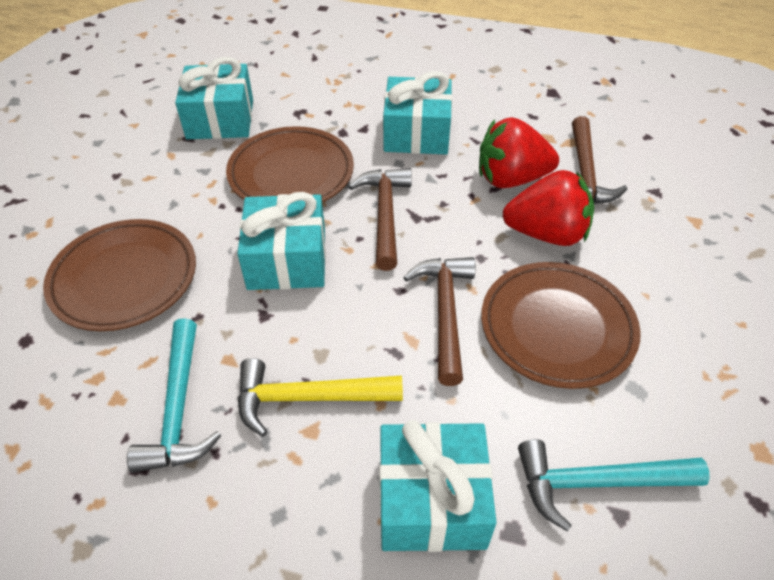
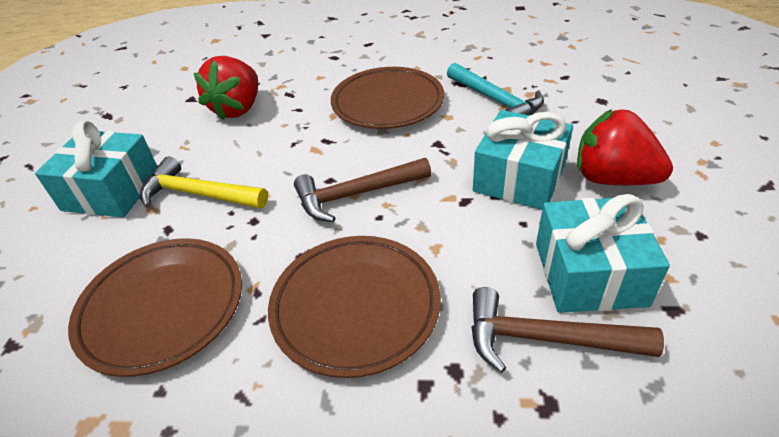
brown hammer: [348,168,412,271] [403,257,475,386] [572,116,627,204] = 3 -> [294,158,431,222] [471,287,664,373] = 2
turquoise gift: [175,57,253,139] [237,192,326,290] [379,420,497,552] [383,71,452,155] = 4 -> [35,120,158,217] [473,110,573,210] [536,194,670,313] = 3
turquoise hammer: [127,318,221,473] [518,439,710,531] = 2 -> [447,63,544,115] = 1

